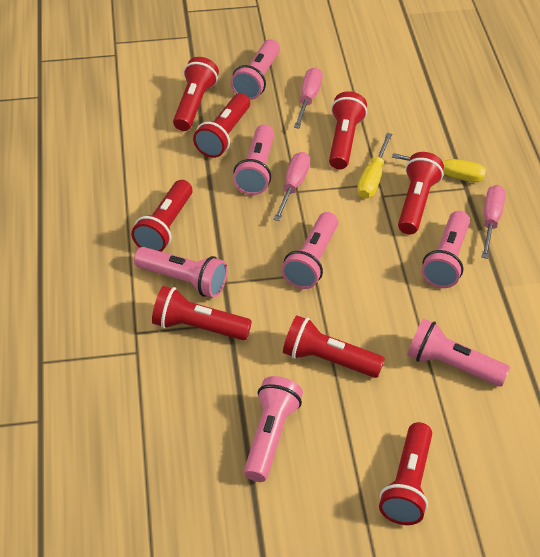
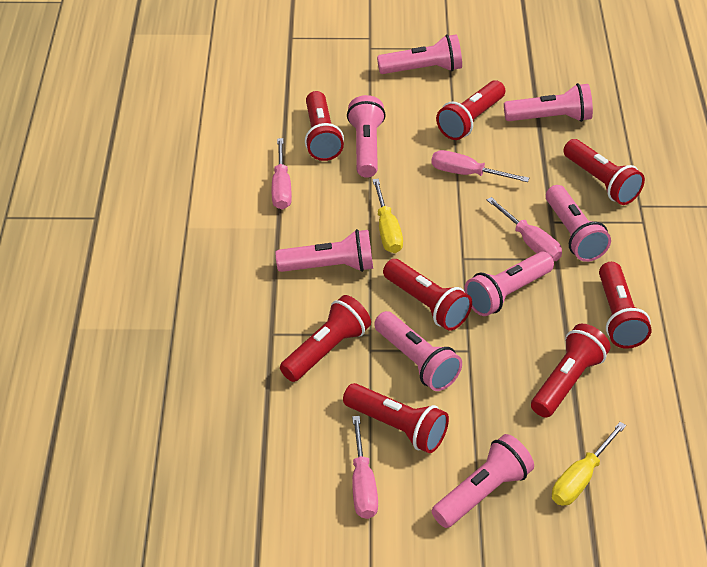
pink flashlight: [134,247,227,298] [230,39,280,100] [233,124,274,195] [244,376,303,482] [281,212,338,289] [407,319,510,387] [422,211,470,288] = 7 -> [275,229,373,272] [347,95,386,178] [374,311,462,391] [377,34,462,74] [432,434,534,528] [464,251,554,316] [504,83,593,122] [546,185,611,262] = 8
pink screwdriver: [273,152,310,221] [294,67,323,129] [481,185,506,259] = 3 -> [272,138,292,209] [352,416,378,519] [431,150,529,182] [487,197,562,261] = 4

